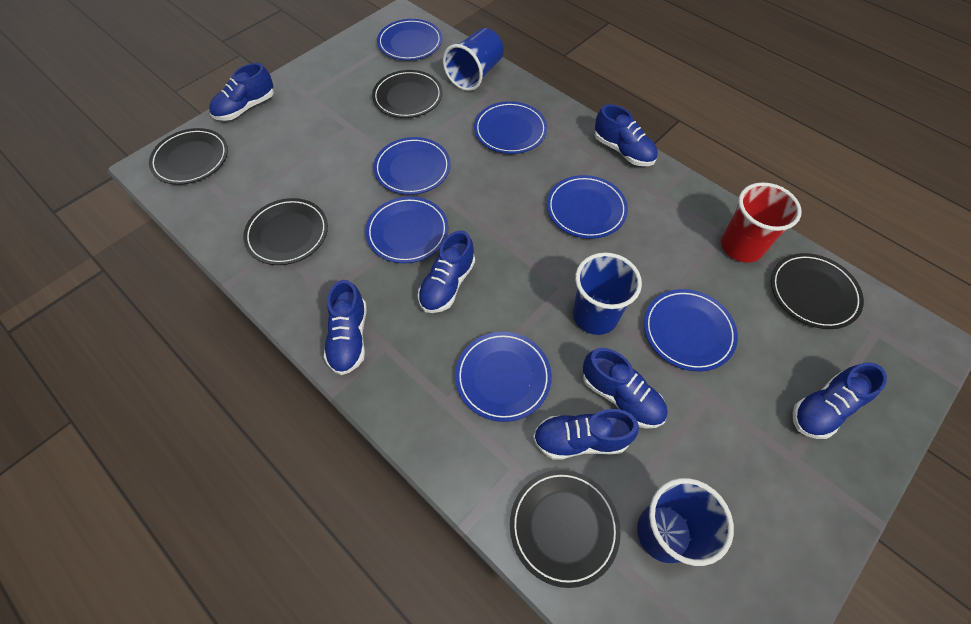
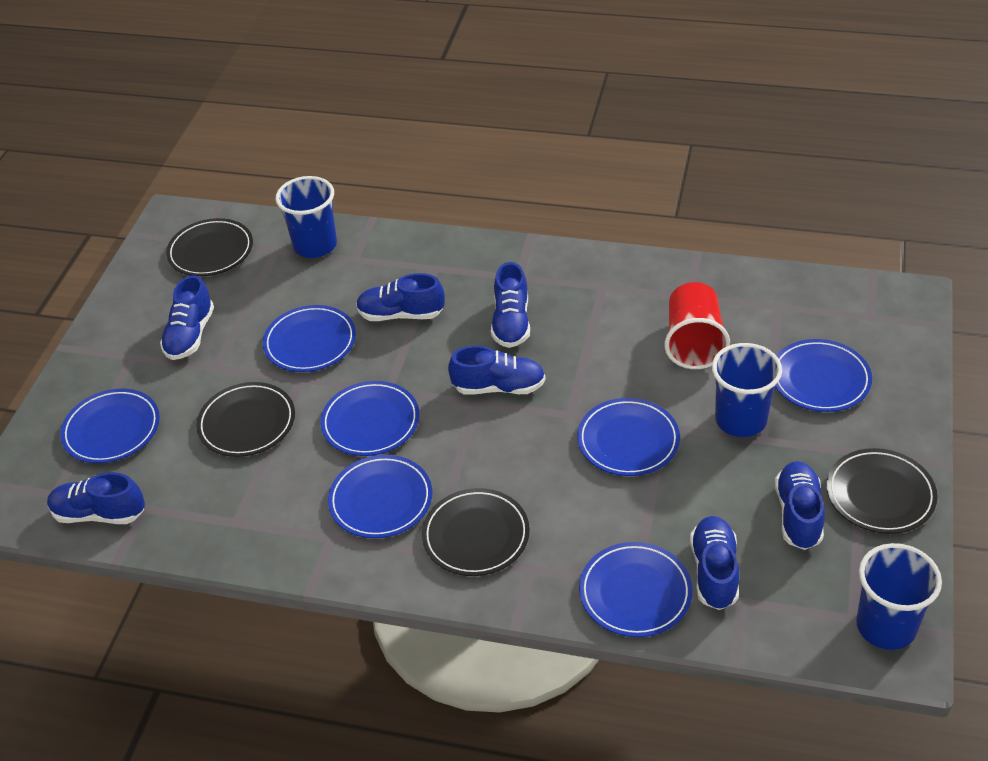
black plate: [149,128,228,185] [243,198,328,265] [372,70,443,118] [510,470,621,588] [771,253,864,329] = 5 -> [166,218,253,276] [196,382,295,457] [422,488,530,576] [827,448,938,534] = 4

